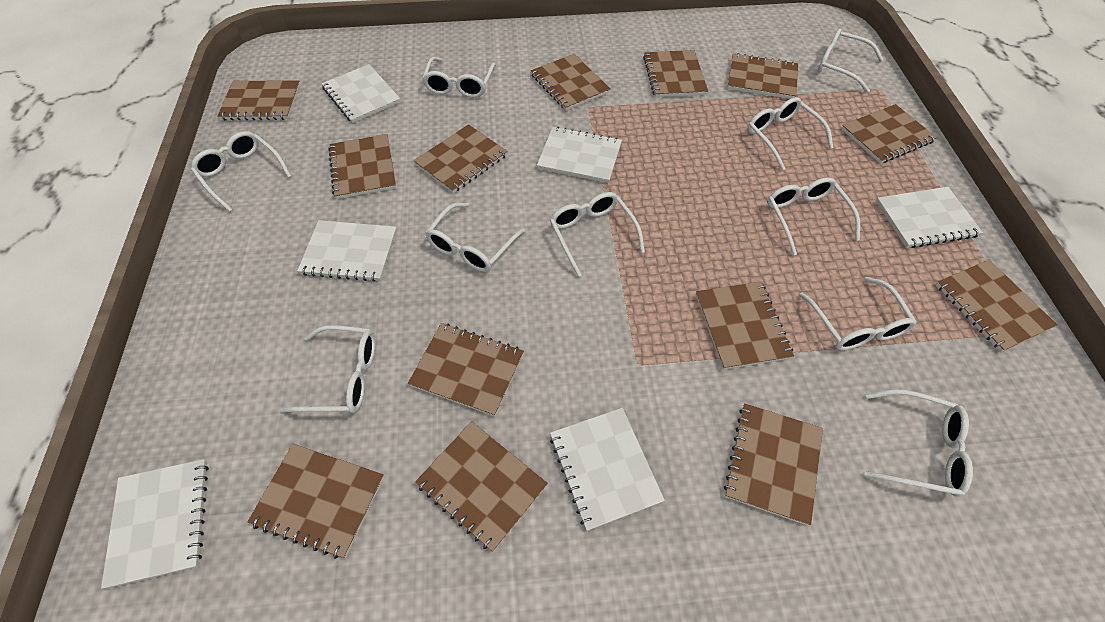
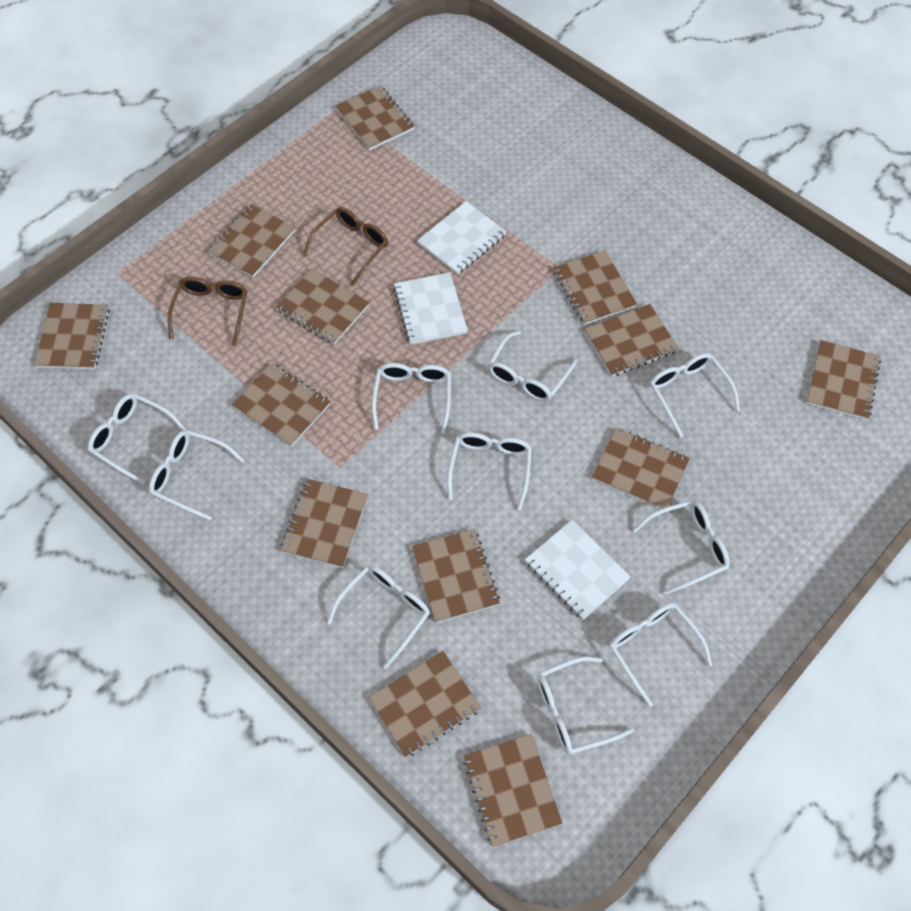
brown glasses: none = 0 -> [167,277,247,346] [303,207,388,286] = 2
white notebook: [101,459,209,589] [297,220,397,282] [322,64,400,123] [537,126,622,183] [550,408,665,531] [876,187,983,248] = 6 -> [393,272,468,345] [417,201,507,275] [525,520,631,620] = 3

